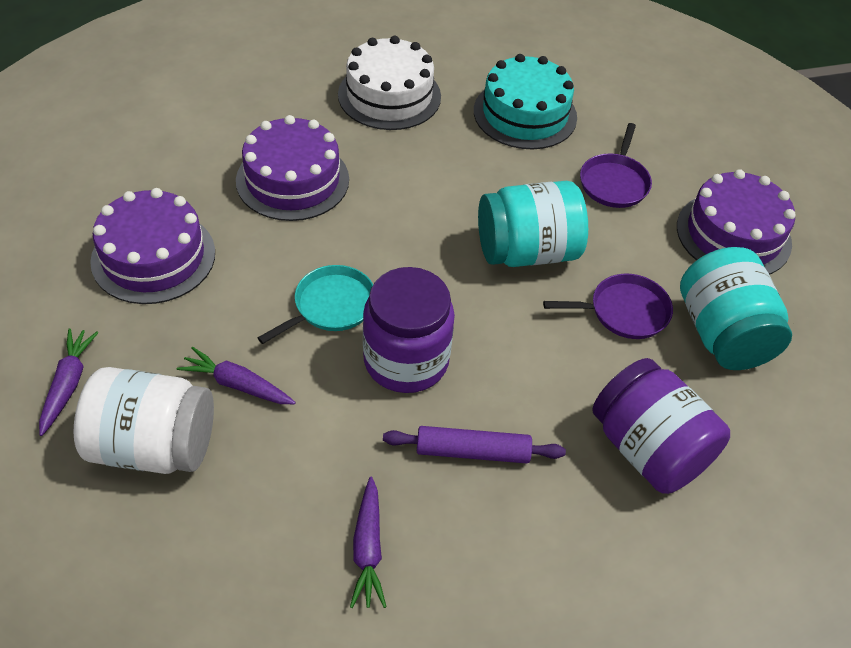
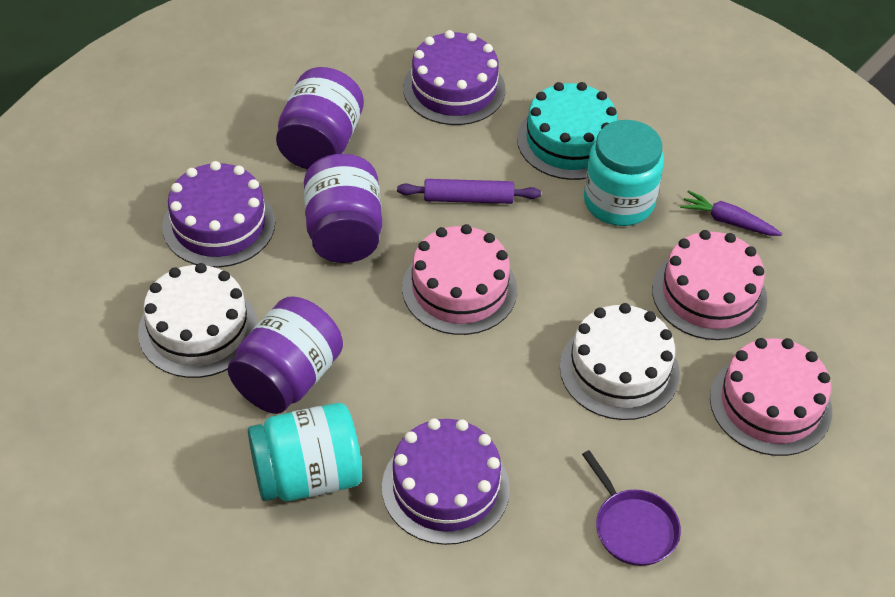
pink cake: none = 0 -> [402,224,517,335] [652,230,767,340] [710,338,832,456] = 3
purple carrot: [39,329,98,436] [177,347,296,404] [350,477,387,608] = 3 -> [680,190,782,236] = 1
purple jar: [363,267,455,393] [593,358,730,494] = 2 -> [228,296,343,414] [276,67,364,169] [304,154,382,263] = 3
purple pan: [543,273,673,339] [580,123,652,208] = 2 -> [582,450,681,566] = 1
turquoise pan: [258,265,373,344] = 1 -> none = 0
white cake: [338,36,441,130] = 1 -> [138,263,258,378] [560,303,680,420] = 2
white jar: [74,367,214,474] = 1 -> none = 0

